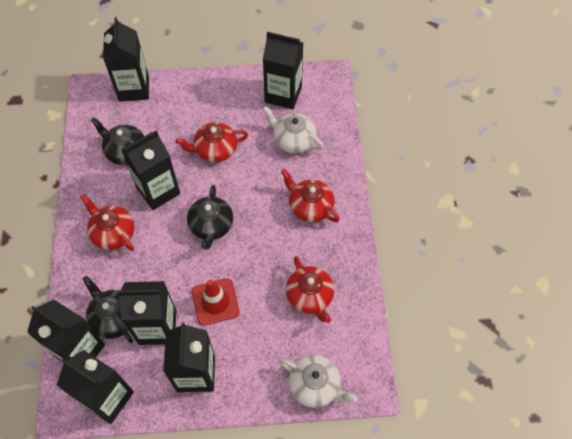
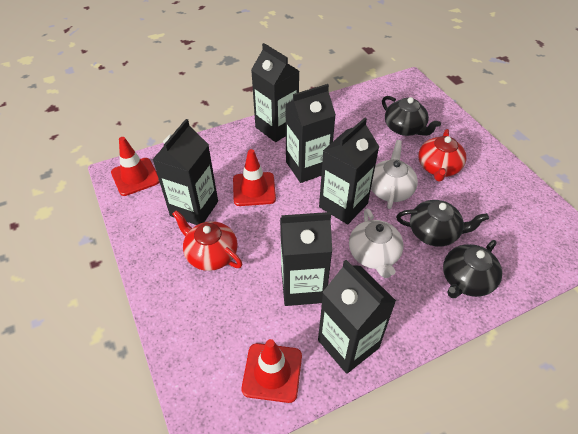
black carton: [27,300,105,361] [57,350,134,424] [103,17,149,102] [117,281,176,345] [121,130,180,210] [163,322,215,392] [263,32,304,109] = 7 -> [152,119,218,225] [251,43,299,142] [280,212,332,306] [285,84,336,183] [318,260,396,374] [319,118,379,224] = 6
red teapot: [80,194,135,251] [175,122,248,162] [281,169,340,222] [286,256,334,323] = 4 -> [173,210,243,271] [418,129,466,182] = 2
red traffic cone: [192,279,240,326] = 1 -> [111,137,160,196] [233,149,276,206] [242,339,302,403] = 3

